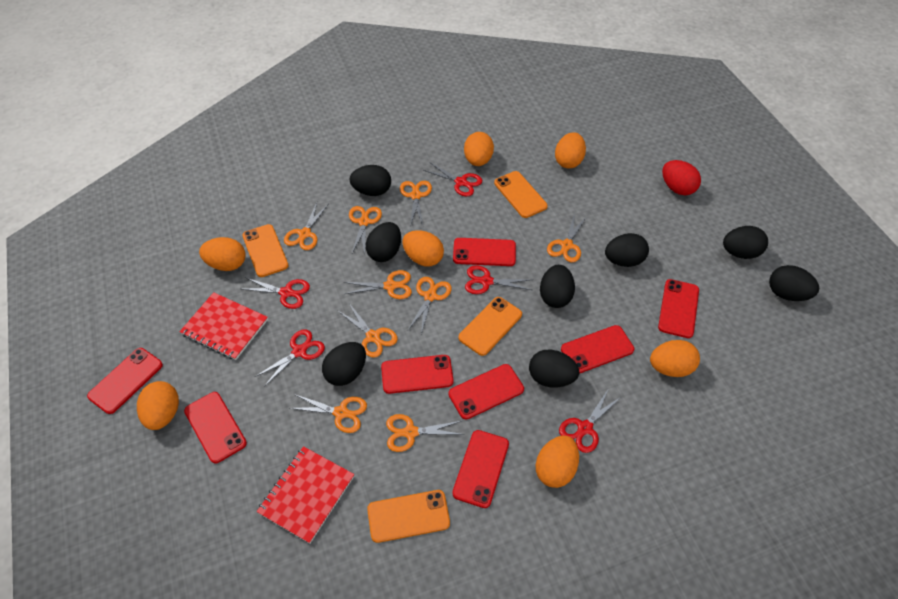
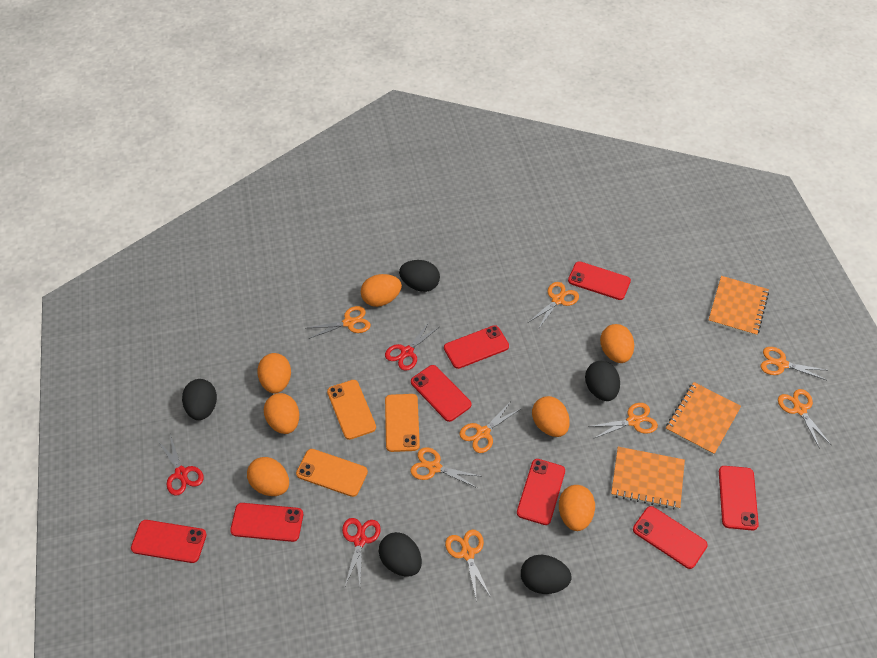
black egg: [322,342,366,386] [349,165,391,196] [366,222,401,262] [529,350,579,387] [540,265,575,308] [605,233,649,267] [723,226,768,259] [769,265,819,301] = 8 -> [182,379,217,420] [379,532,422,577] [399,260,440,292] [521,555,572,594] [585,361,620,401] = 5
orange notebook: none = 0 -> [611,447,685,509] [666,382,741,455] [708,276,769,336] = 3
orange phone: [242,224,289,277] [367,490,450,543] [458,297,522,356] [494,171,548,218] = 4 -> [296,449,368,497] [327,380,376,440] [385,394,420,452] = 3
orange scissors: [284,203,329,250] [289,394,367,433] [338,303,397,358] [344,270,412,299] [349,206,382,254] [386,414,465,452] [400,181,432,226] [407,277,452,334] [547,213,587,262] = 9 -> [308,306,371,339] [410,447,480,488] [445,529,491,602] [459,401,520,453] [529,282,579,328] [588,403,658,439] [760,347,826,380] [778,389,831,449] = 8
red egg: [662,160,701,195] = 1 -> none = 0
red notebook: [179,292,268,360] [257,446,354,544] = 2 -> none = 0
red scissors: [243,278,310,309] [255,329,325,387] [423,162,482,197] [465,265,532,294] [559,388,622,453] = 5 -> [157,435,204,495] [342,518,381,586] [385,321,439,371] = 3

